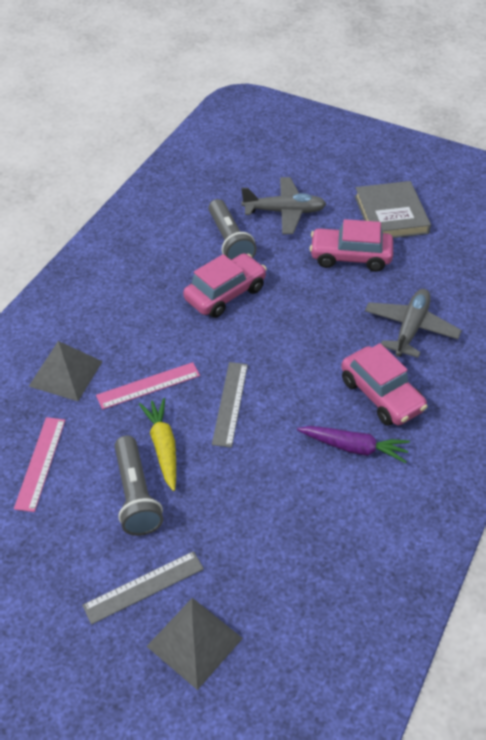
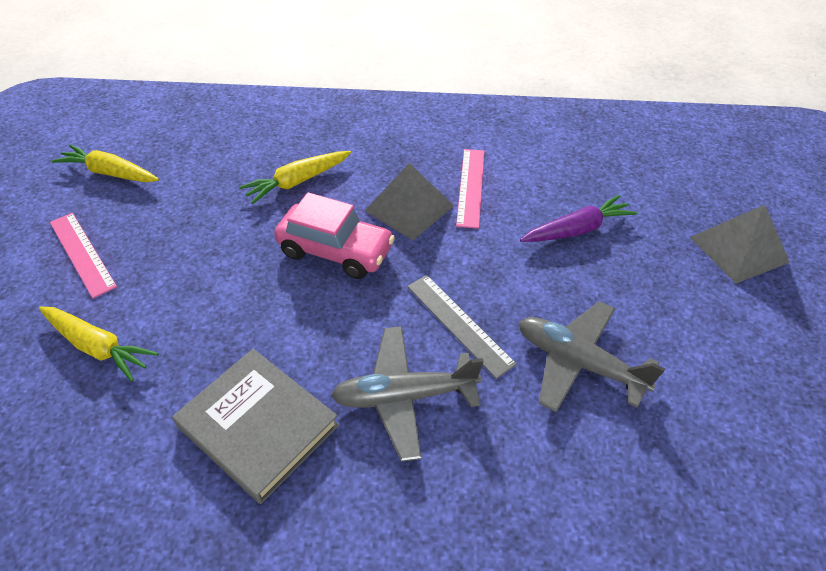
grey flashlight: [115,436,163,536] [208,199,257,260] = 2 -> none = 0
grey ruler: [82,551,204,625] [212,362,248,448] = 2 -> [407,275,517,379] = 1
pink car: [183,253,267,318] [309,219,393,272] [341,343,428,426] = 3 -> [274,192,395,279] = 1
yellow carrot: [139,398,176,491] = 1 -> [39,306,158,382] [52,145,159,182] [239,151,351,204] = 3

